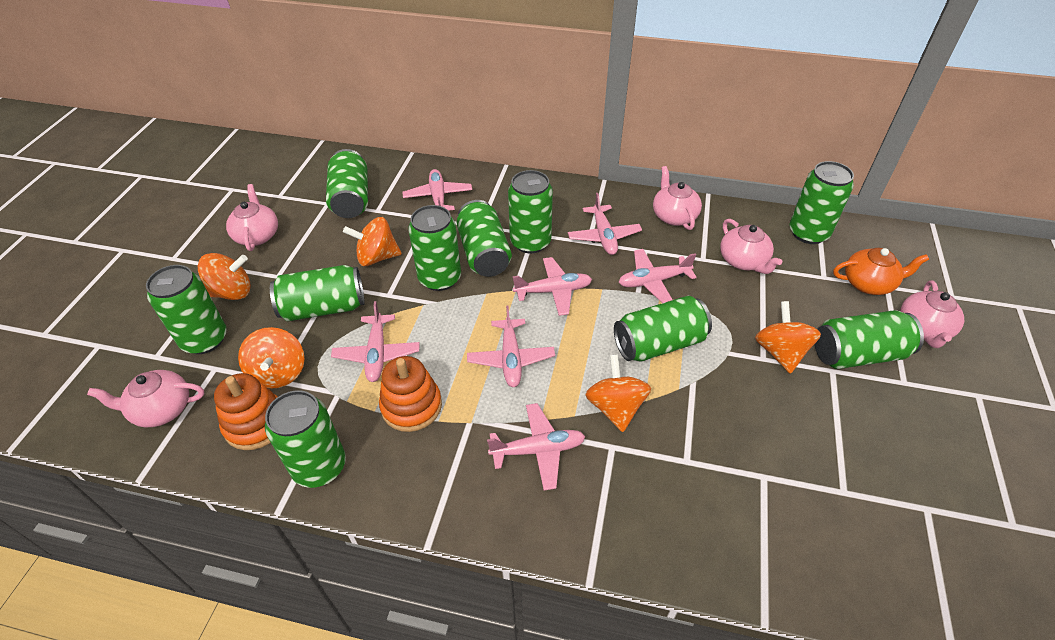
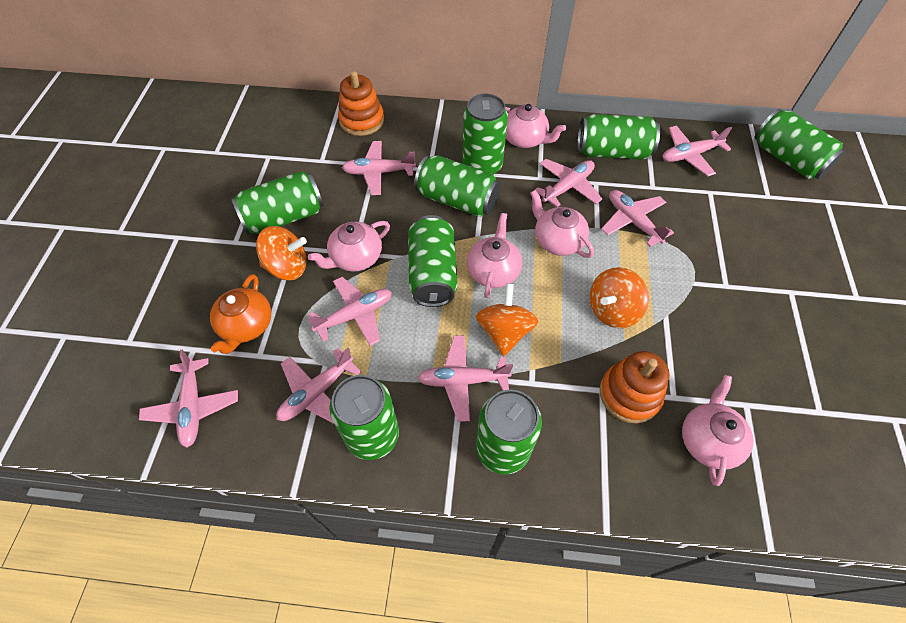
green can: [146,265,227,354] [265,390,346,488] [270,265,365,321] [326,149,368,218] [408,205,461,291] [456,200,512,277] [508,170,553,254] [614,296,712,361] [790,161,854,244] [815,310,924,369] = 10 -> [231,171,323,234] [329,375,399,460] [408,215,458,307] [414,155,500,217] [463,94,508,174] [476,390,542,475] [577,114,660,159] [754,109,845,179] = 8
orange spinning top: [198,253,251,300] [238,327,304,389] [343,217,402,266] [585,355,651,432] [755,301,821,374] = 5 -> [256,226,307,280] [476,283,538,356] [590,267,649,328] = 3
pink plane: [331,301,420,382] [402,169,472,211] [467,306,555,387] [487,403,585,490] [513,257,592,316] [568,193,642,255] [619,249,697,303] = 7 -> [139,350,238,448] [276,348,361,424] [308,277,392,346] [342,141,416,195] [418,335,513,422] [535,159,602,207] [601,190,674,247] [662,125,732,176] = 8

